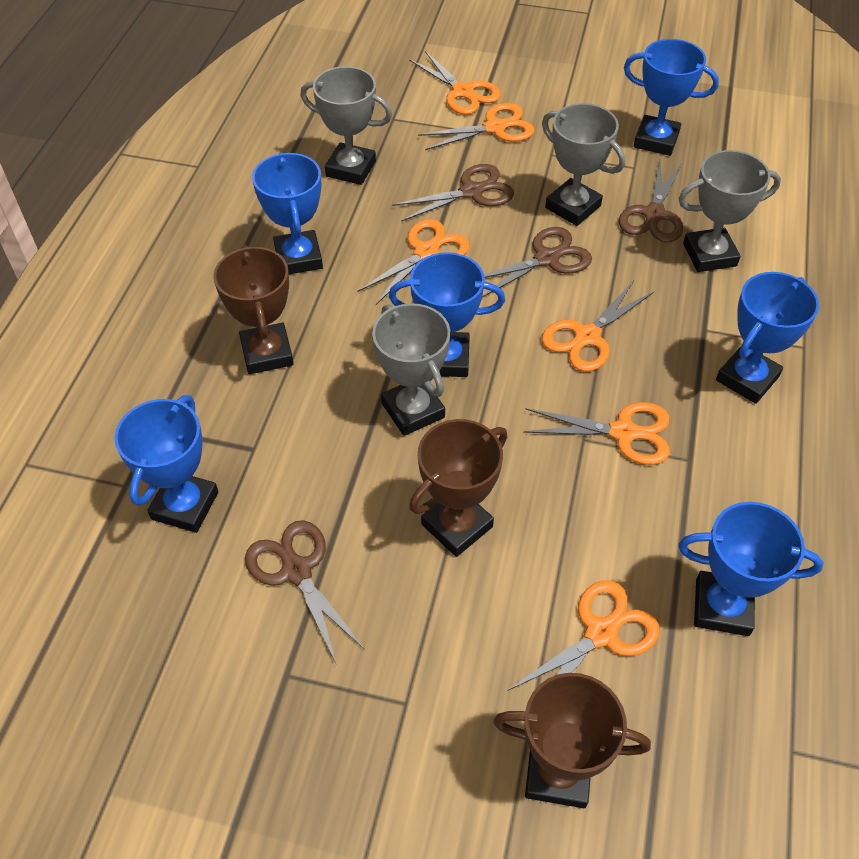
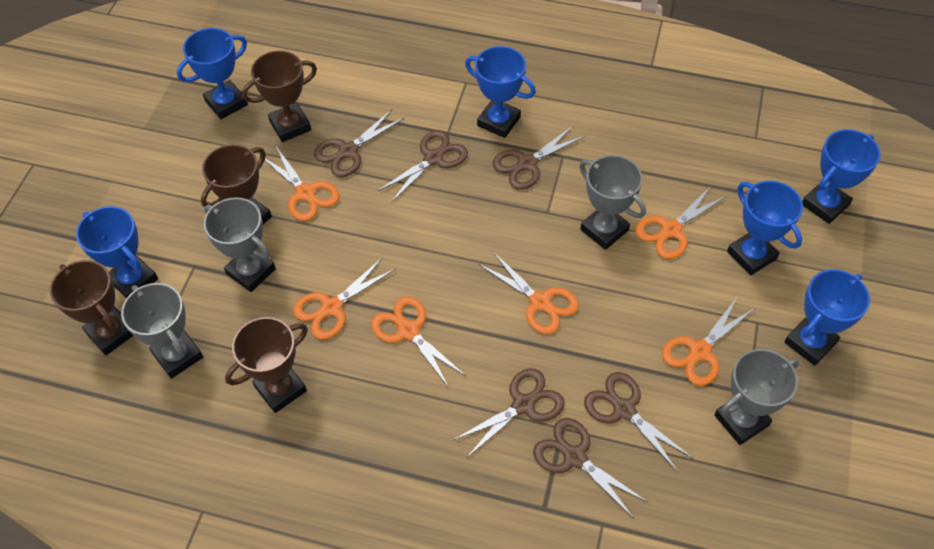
brown scissors: [245,520,365,665] [392,164,514,222] [482,227,592,297] [619,161,683,243] = 4 -> [314,109,405,177] [378,130,468,203] [454,368,565,457] [492,125,585,190] [533,418,649,518] [584,372,693,472] = 6
brown trophy: [213,245,294,374] [409,419,507,557] [493,673,651,808] = 3 -> [50,260,133,355] [201,144,272,224] [225,317,308,413] [242,51,317,142] = 4

